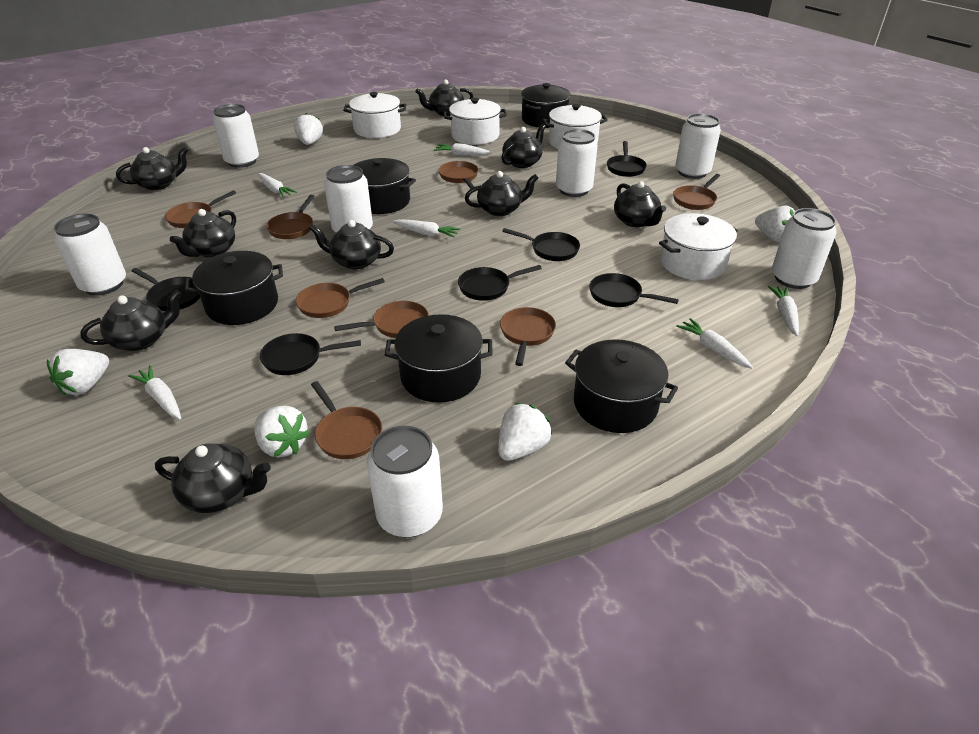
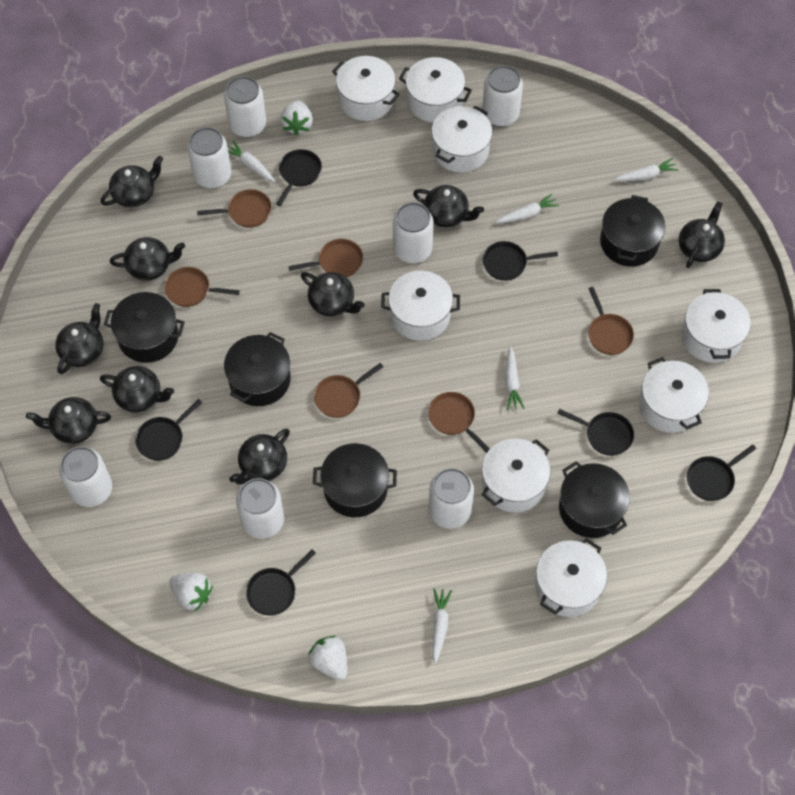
brown pan: [165,190,236,228] [266,195,315,239] [296,278,385,318] [311,381,382,459] [334,301,429,338] [438,161,479,189] [500,307,556,366] [673,174,720,210] = 8 -> [164,267,240,307] [197,189,272,228] [288,239,363,277] [314,363,383,418] [428,392,490,453] [588,287,634,355] = 6
white carrot: [128,365,181,419] [257,173,297,198] [392,219,460,238] [434,143,492,156] [676,318,753,369] [768,286,799,336] = 6 -> [228,141,276,182] [432,588,452,663] [496,194,560,223] [505,346,525,410] [614,158,679,181] = 5
white pot: [343,92,406,138] [443,98,507,145] [542,104,608,149] [659,213,738,280] = 4 -> [332,56,400,121] [381,271,460,341] [399,57,472,122] [431,106,493,173] [482,439,550,513] [535,538,607,617] [639,357,709,433] [681,289,751,363] = 8
white strawberry: [47,349,109,396] [255,406,310,457] [294,113,323,145] [498,403,552,461] [755,206,795,242] = 5 -> [169,573,213,611] [280,101,313,136] [308,636,347,681] = 3

